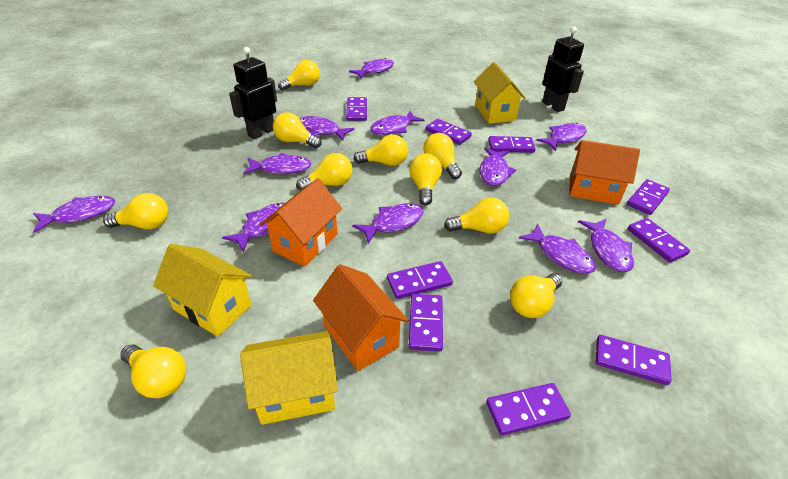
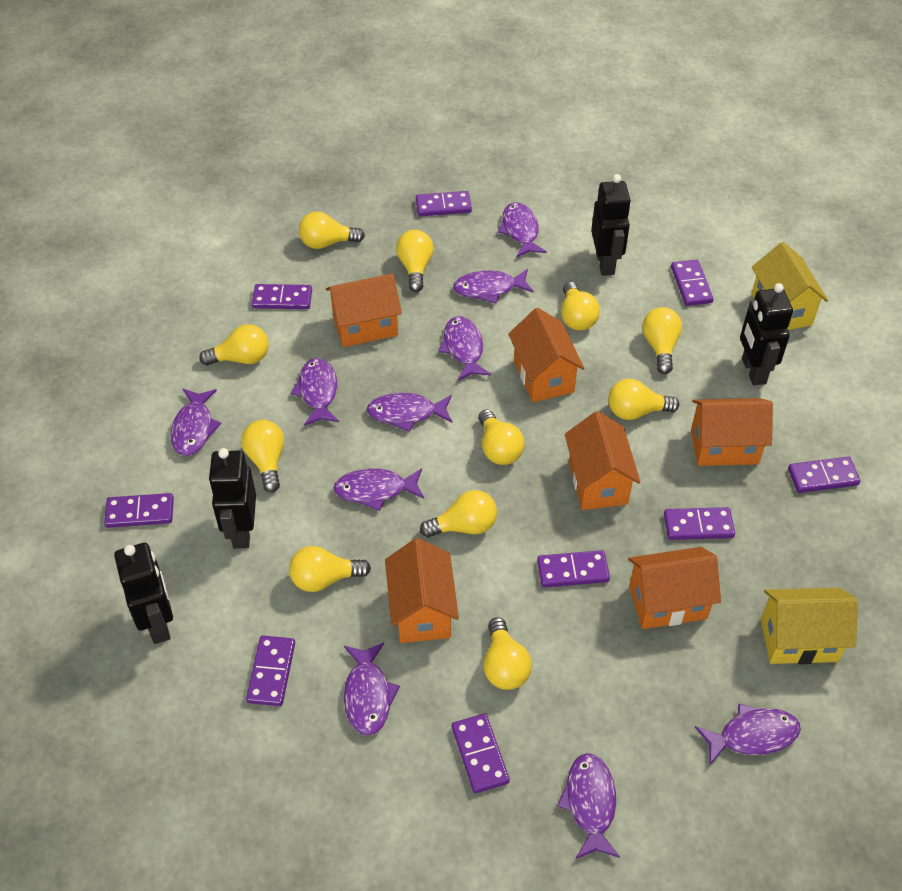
black robot: [229,47,277,139] [542,27,584,112] = 2 -> [114,543,173,644] [208,448,256,549] [591,174,631,276] [740,283,793,385] = 4
orange house: [260,178,342,267] [313,264,409,371] [570,140,640,205] = 3 -> [326,273,402,347] [385,538,459,643] [508,308,585,402] [565,411,640,510] [628,547,721,629] [691,398,773,466] = 6
purple fish: [33,196,115,233] [222,203,285,252] [243,153,311,174] [299,116,354,141] [349,58,394,79] [352,203,424,244] [370,111,425,135] [480,148,516,186] [519,224,596,274] [536,122,587,151] [578,219,634,273] = 11 -> [171,389,221,456] [291,358,339,426] [334,468,424,511] [344,642,400,735] [367,393,452,432] [439,316,491,381] [453,269,534,303] [498,202,547,258] [557,753,620,859] [695,704,801,765] = 10
yellow house: [153,244,252,337] [240,331,338,425] [474,62,526,124] = 3 -> [752,242,828,330] [761,588,858,664] = 2
yellow light bulb: [103,193,168,229] [120,344,186,398] [273,112,322,148] [278,60,320,90] [296,153,352,190] [354,135,408,166] [409,153,442,205] [423,133,462,179] [444,197,509,233] [510,273,562,318] = 10 -> [199,324,269,365] [241,420,284,492] [289,546,371,592] [299,212,365,249] [396,230,434,292] [420,490,497,537] [479,409,524,465] [483,617,532,690] [561,282,600,330] [608,379,679,420] [642,307,682,374] = 11

